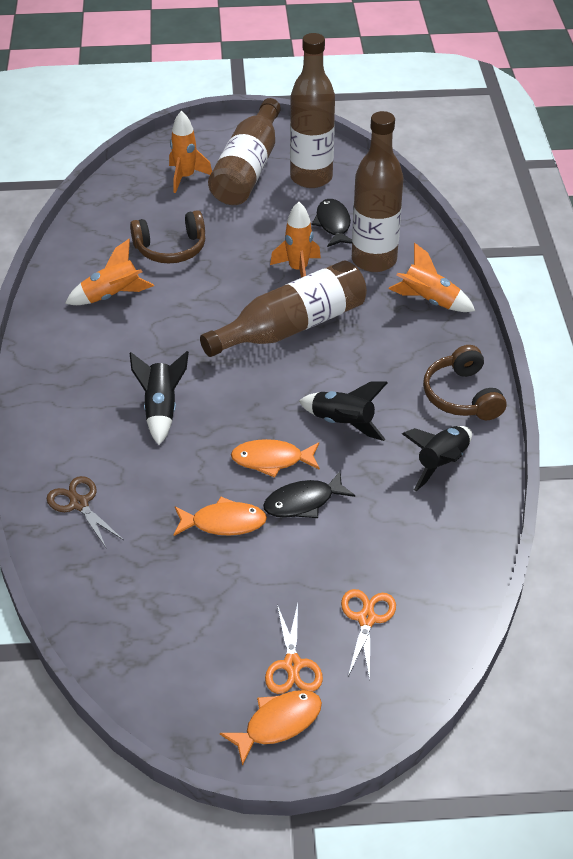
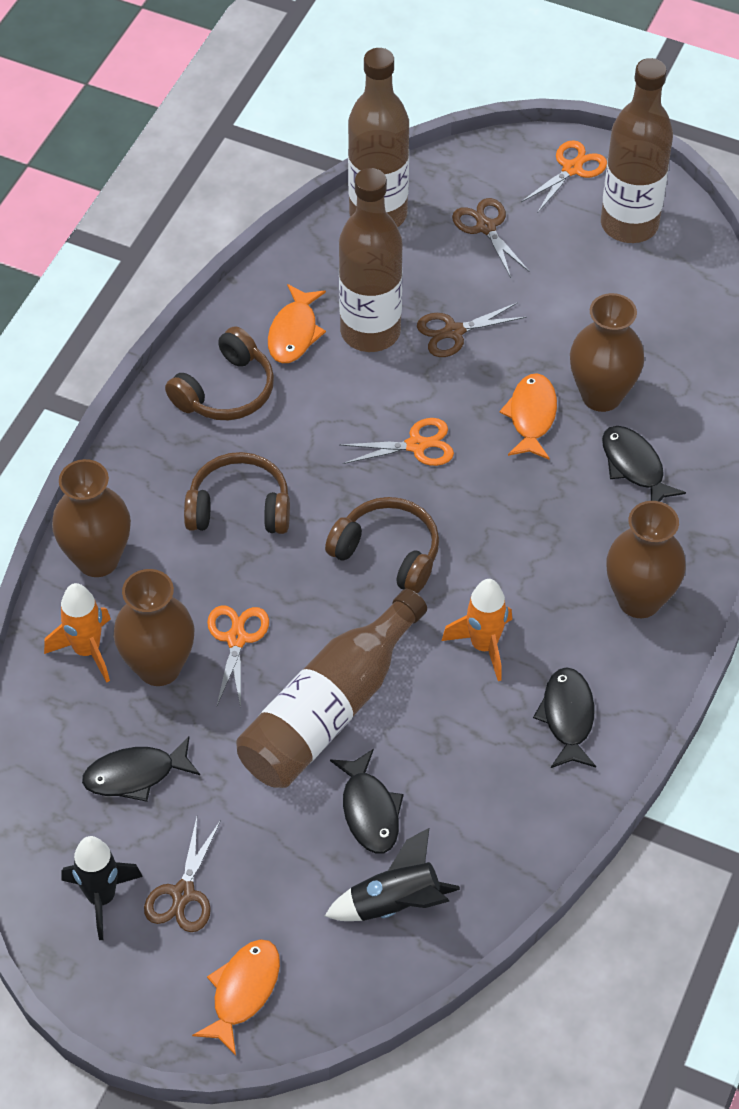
black fish: [263,471,355,518] [311,199,352,247] = 2 -> [82,736,200,802] [330,749,404,853] [533,667,596,768] [602,426,686,502] = 4
black rocket: [130,351,189,445] [299,382,388,441] [402,426,472,491] = 3 -> [61,836,143,940] [325,828,460,921] = 2
brown headphones: [130,210,205,264] [423,345,506,420] = 2 -> [165,326,274,420] [184,452,290,534] [325,497,439,594] = 3
brown scissors: [47,476,124,548] = 1 -> [144,817,221,932] [417,302,527,357] [452,198,530,278] = 3
brown vase: none = 0 -> [52,459,131,577] [114,569,194,686] [570,293,644,412] [606,501,686,618] = 4
orange rocket: [65,239,154,305] [169,111,212,193] [270,202,321,278] [388,243,475,312] = 4 -> [44,583,111,683] [442,579,512,681] = 2
orange scissors: [265,603,323,694] [341,589,396,680] = 2 -> [207,605,269,708] [339,418,454,466] [521,140,607,213] = 3

